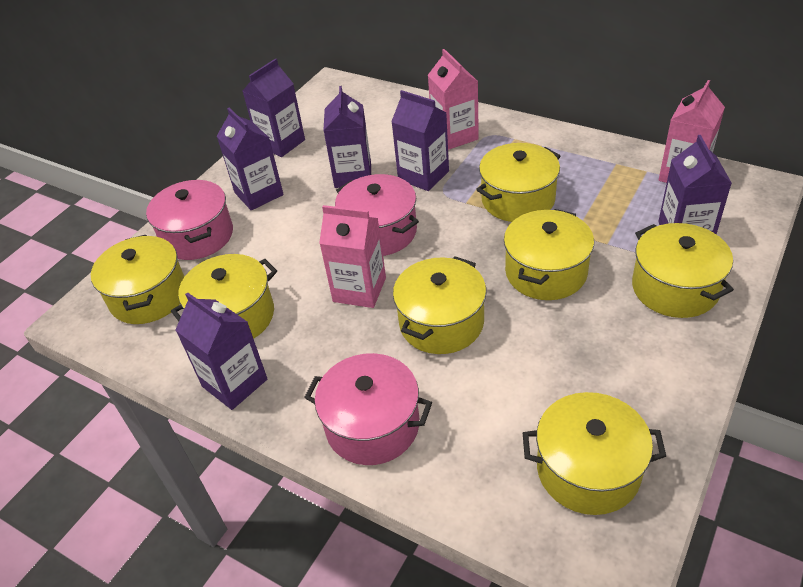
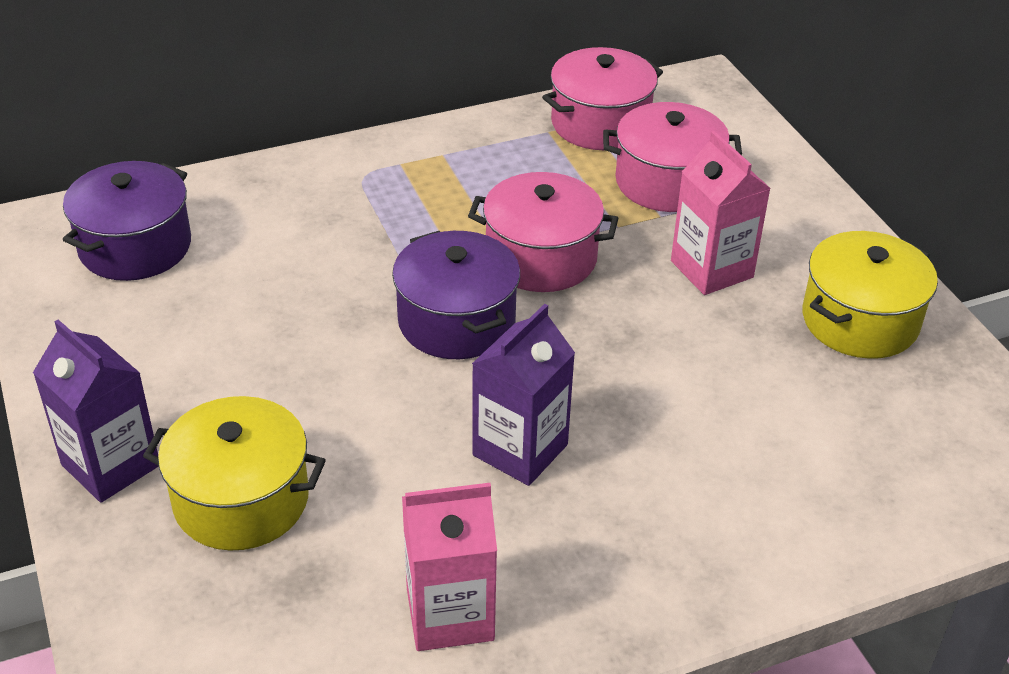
pink carton: [319,205,386,308] [428,49,479,150] [659,80,725,183] = 3 -> [402,483,497,651] [671,131,771,295] = 2
purple carton: [176,292,267,410] [217,108,284,210] [243,58,305,157] [323,86,371,188] [391,90,449,191] [658,135,732,234] = 6 -> [33,320,159,503] [472,304,575,486] = 2
purple pot: none = 0 -> [63,161,191,281] [392,231,520,359] = 2
yellow pot: [91,235,185,324] [171,254,277,339] [393,256,486,354] [476,143,560,222] [504,209,594,300] [523,392,666,515] [632,223,734,318] = 7 -> [143,396,326,551] [802,231,938,359] = 2

